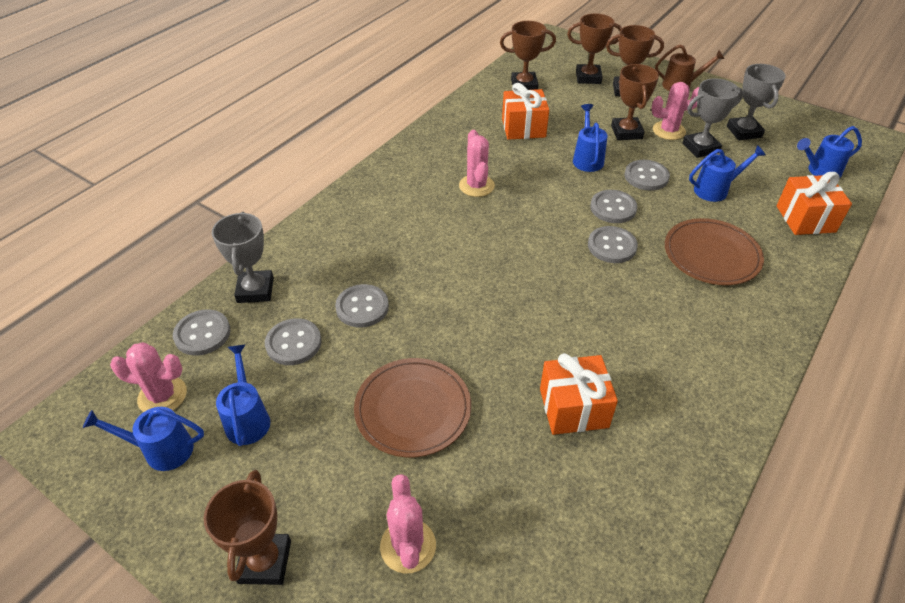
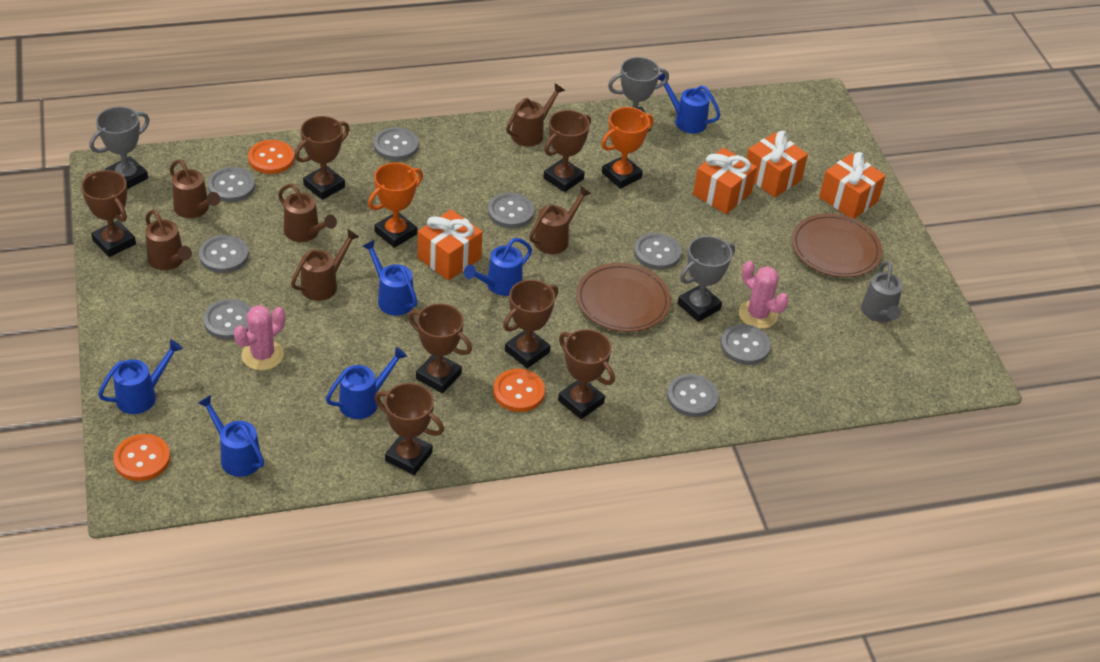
blue watering can: [83,407,204,471] [216,344,270,446] [573,104,608,172] [689,145,766,202] [797,126,862,178] = 5 -> [98,340,183,414] [198,395,264,477] [326,347,407,419] [363,240,417,316] [464,238,532,296] [658,73,721,134] = 6
brown trophy: [204,470,291,585] [500,21,556,90] [567,13,622,84] [606,25,664,96] [611,64,659,140] = 5 -> [81,170,136,257] [295,116,350,200] [375,383,444,475] [408,303,472,393] [503,280,558,368] [543,110,591,192] [558,329,615,419] = 7
brown watering can: [655,44,724,91] = 1 -> [145,210,192,270] [170,159,220,218] [278,184,337,242] [291,229,359,301] [506,83,565,147] [529,186,591,254] = 6
grey button: [173,309,231,356] [265,318,322,365] [335,284,389,328] [588,226,638,263] [590,190,637,223] [625,160,670,191] = 6 -> [199,235,249,273] [203,299,252,340] [208,167,255,202] [373,127,418,161] [488,193,534,228] [634,233,681,270] [667,374,719,417] [720,324,771,365] = 8
grey watering can: none = 0 -> [861,261,903,322] = 1
orange button: none = 0 -> [113,434,170,481] [248,140,294,174] [493,369,545,412] = 3
orange gift: [502,83,549,140] [540,353,618,435] [776,172,852,235] = 3 -> [418,209,483,281] [693,148,757,214] [747,131,808,197] [819,152,886,219] = 4
orange trophy: none = 0 -> [368,163,423,248] [601,107,653,189] = 2
pink cactus: [110,342,187,412] [380,474,436,574] [459,130,495,197] [651,82,699,140] = 4 -> [234,305,285,371] [739,261,789,329] = 2

